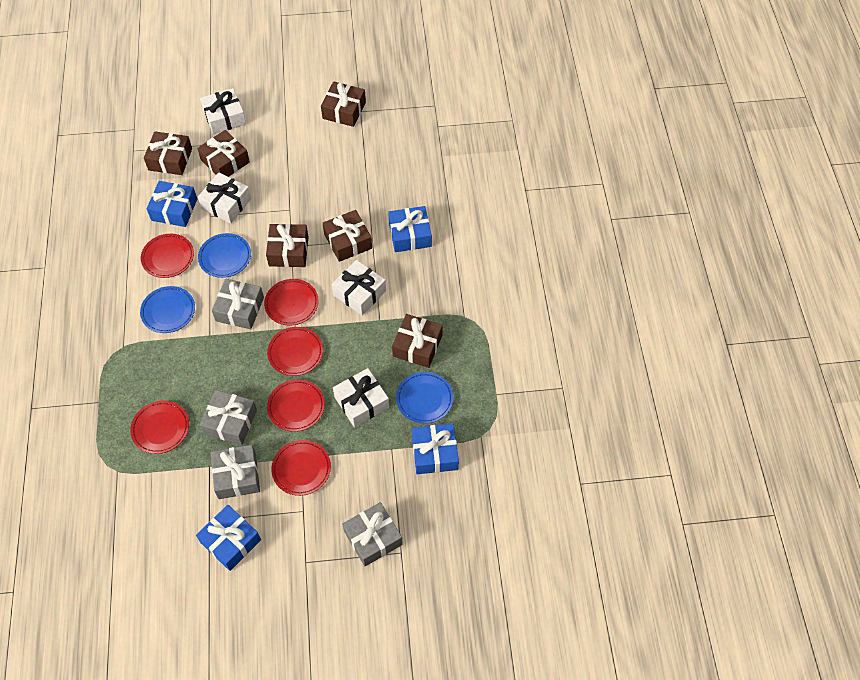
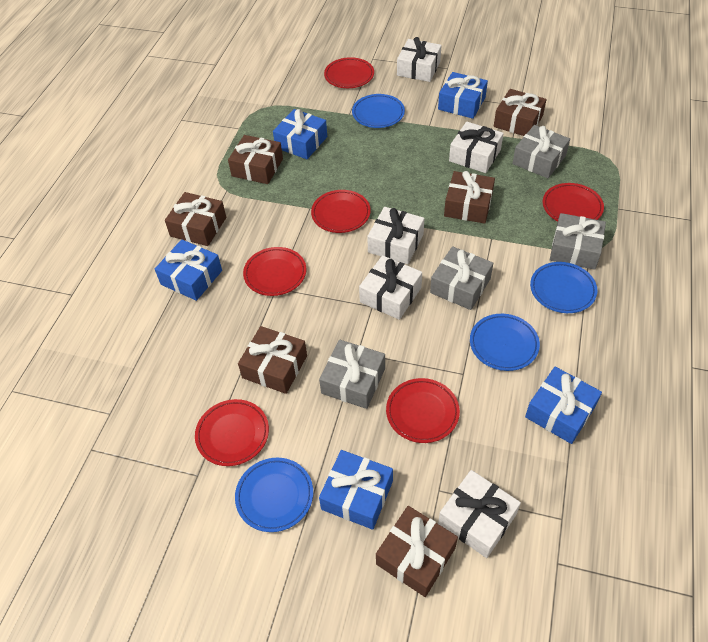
blue gift: [147,181,197,227] [196,505,261,571] [388,206,432,252] [412,423,459,474] = 4 -> [155,239,222,301] [273,109,327,159] [319,450,393,530] [438,72,488,119] [525,367,602,444] = 5
blue plate: [140,286,195,333] [198,233,251,278] [396,372,453,424] = 3 -> [235,458,313,532] [352,94,405,128] [470,314,540,371] [530,262,597,313] = 4
white gift: [198,172,251,223] [200,88,246,135] [332,260,386,315] [333,368,389,427] = 4 -> [359,255,422,320] [367,207,425,264] [397,37,442,82] [438,470,521,558] [449,121,504,173] = 5

